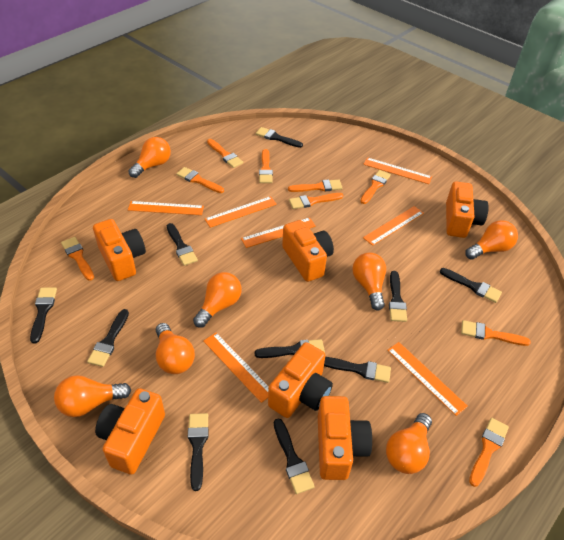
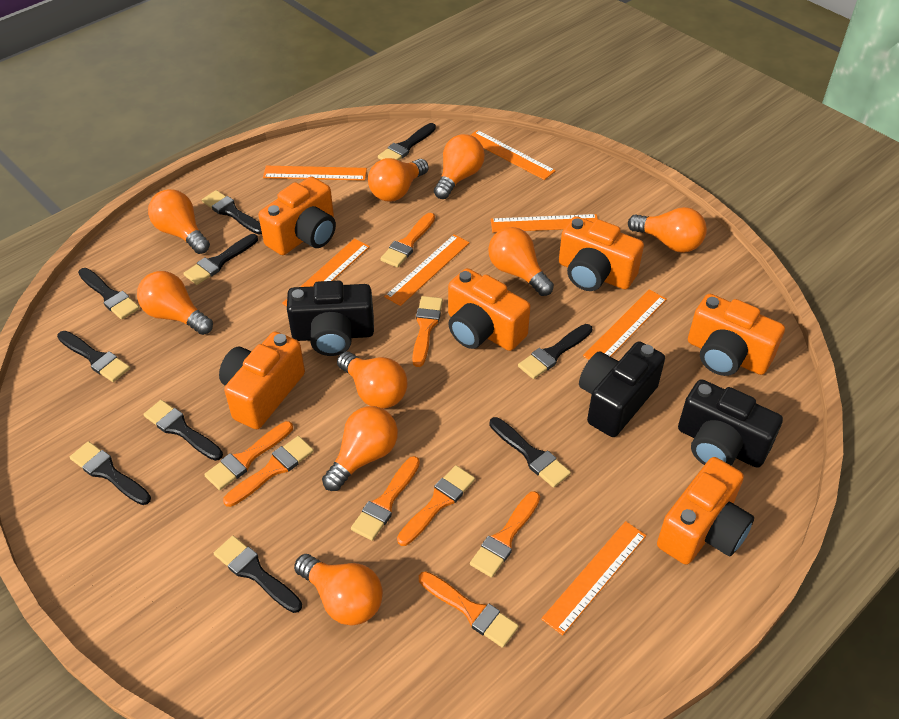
black camera: none = 0 -> [287,281,374,356] [579,341,665,437] [678,379,783,468] = 3
orange brush: [61,237,94,281] [176,167,224,193] [207,139,243,168] [259,149,273,183] [288,180,342,192] [289,193,343,209] [360,170,391,204] [461,320,531,346] [469,418,509,487] = 9 -> [204,421,293,490] [223,436,314,507] [351,456,420,541] [380,213,435,268] [397,465,475,546] [412,296,443,367] [419,571,519,648] [470,491,540,578] = 8
orange light bulb: [54,375,131,417] [129,137,171,178] [156,323,195,374] [193,272,242,328] [352,252,386,310] [386,413,432,474] [465,220,518,260] = 7 -> [137,271,213,335] [148,189,210,254] [294,554,383,626] [322,406,398,491] [337,352,408,409] [368,158,429,202] [434,134,485,199] [488,227,554,296] [628,207,707,253] = 9

